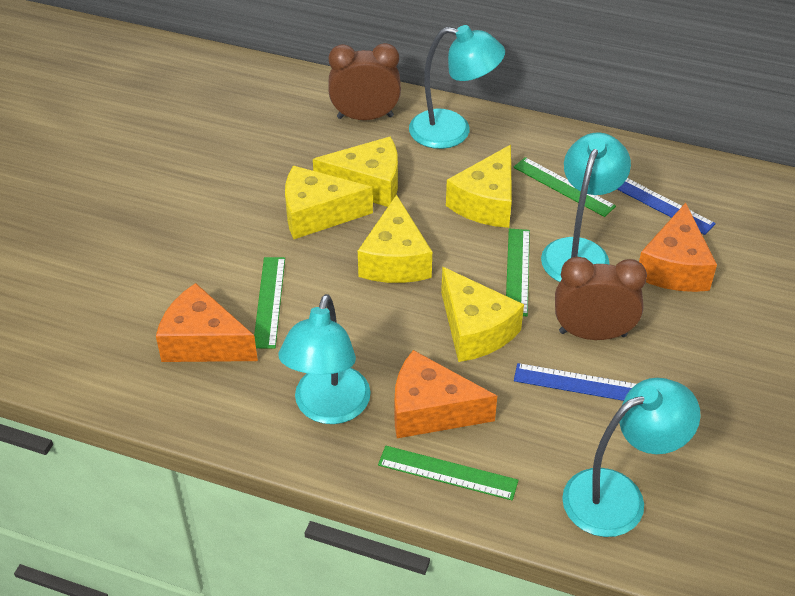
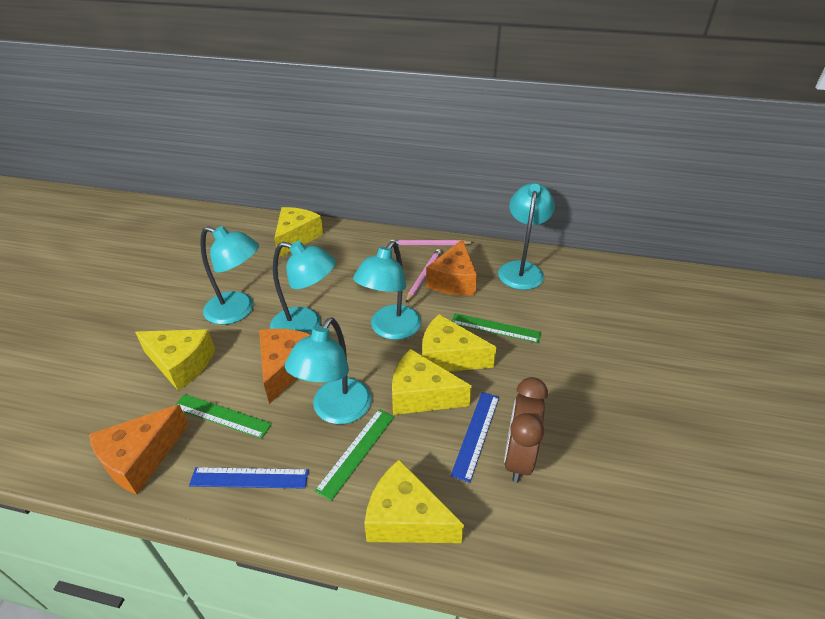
brown clock: [328,43,401,120] [555,256,647,340] = 2 -> [504,377,548,483] = 1
green ruler: [254,257,285,349] [378,446,518,500] [506,229,530,316] [513,157,616,217] = 4 -> [174,394,272,439] [315,409,394,501] [452,313,541,343] = 3
pink pencil: none = 0 -> [391,240,474,245] [406,249,441,303] = 2
turquoise lamp: [278,294,371,424] [409,25,505,149] [541,132,631,282] [562,378,701,537] = 4 -> [200,226,259,325] [270,241,336,335] [285,317,372,424] [353,241,421,340] [498,183,555,290] = 5

